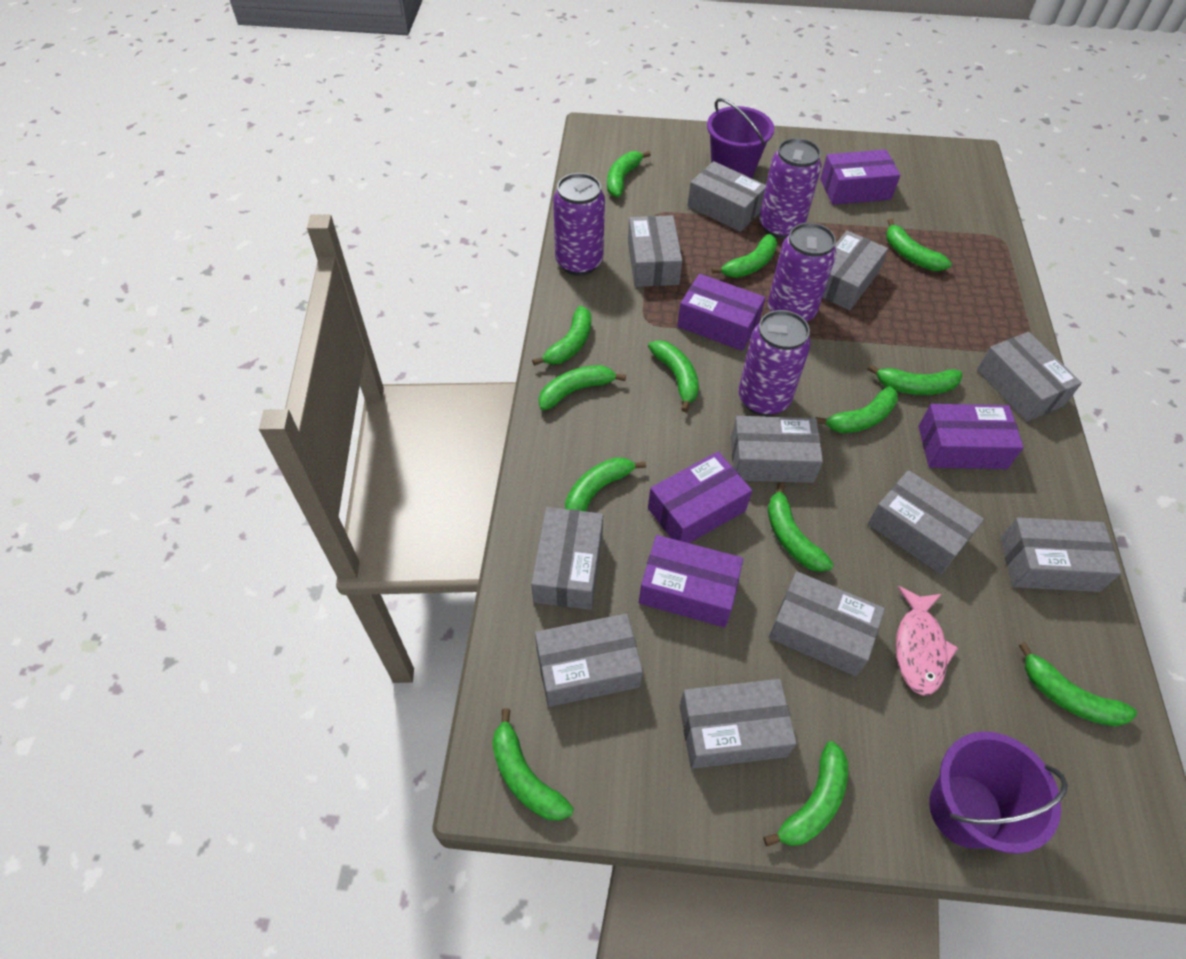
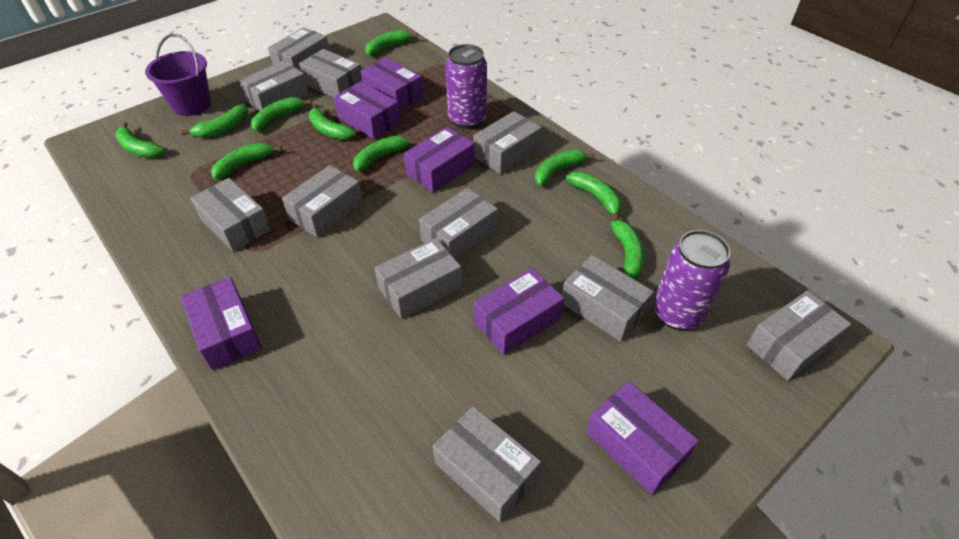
green banana: [492,709,574,821] [532,306,591,366] [539,365,626,410] [565,457,646,512] [607,151,651,197] [648,340,699,412] [712,234,777,278] [764,741,848,846] [767,482,834,572] [815,386,898,433] [867,364,962,395] [886,219,952,271] [1019,642,1137,727] = 13 -> [115,122,165,158] [181,104,248,138] [211,143,282,180] [251,97,312,131] [309,104,356,140] [353,136,417,172] [365,30,418,56] [535,150,595,186] [566,172,622,220] [611,220,645,279] = 10
pink fish: [896,586,958,696] = 1 -> none = 0
purple box: [639,535,743,627] [648,452,752,543] [677,274,765,351] [820,150,900,205] [918,404,1024,469] = 5 -> [181,277,262,370] [334,82,401,139] [361,57,423,111] [404,127,475,193] [474,268,564,355] [586,381,699,495] = 6
purple bucket: [707,98,774,178] [929,731,1068,854] = 2 -> [145,34,211,116] = 1
purple can: [553,173,605,276] [738,310,811,416] [759,138,821,239] [768,222,836,322] = 4 -> [445,44,487,129] [653,230,730,330] = 2

